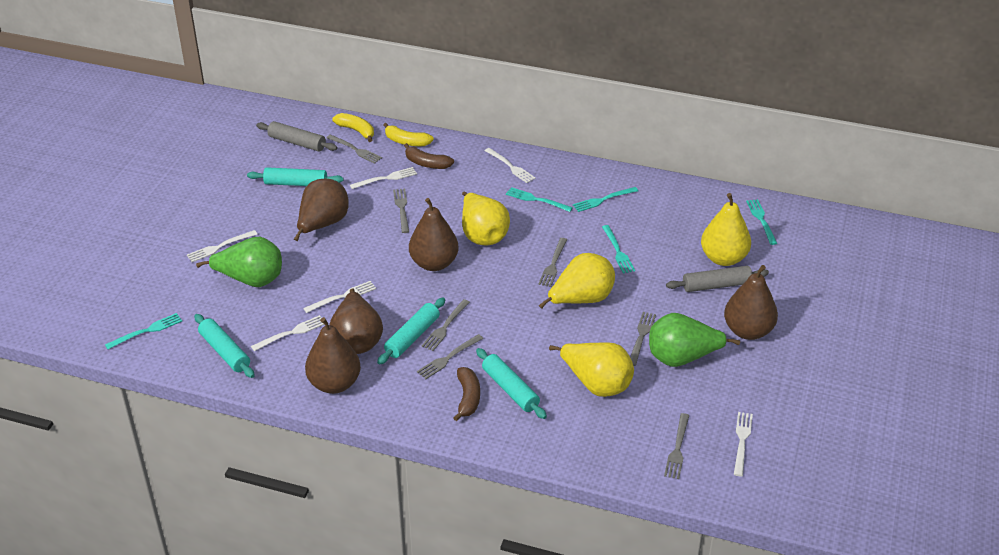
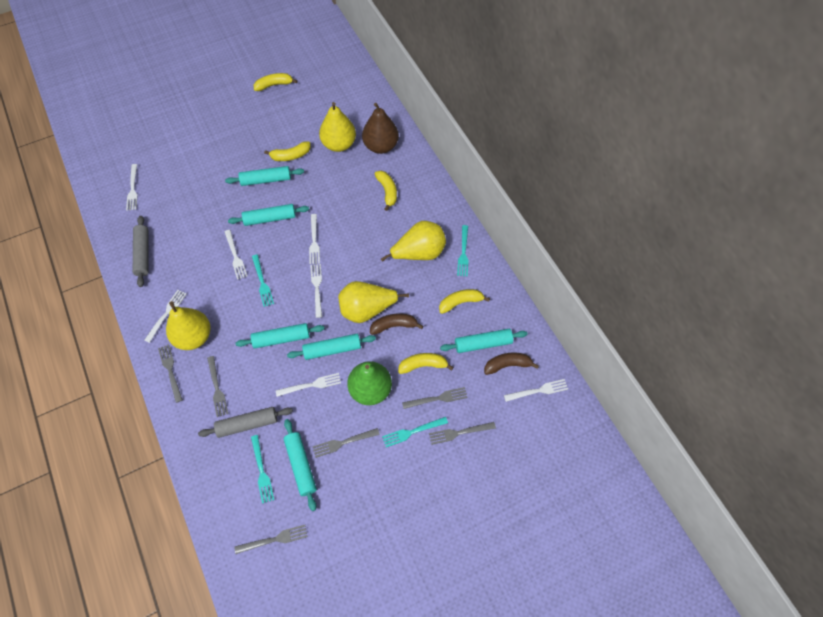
brown pear: [294,179,349,241] [305,317,361,394] [329,288,383,354] [409,198,458,271] [724,265,778,340] = 5 -> [362,103,399,154] = 1
green pear: [196,237,282,287] [649,313,740,367] = 2 -> [347,361,392,405] = 1
grey fork: [326,134,382,164] [393,189,409,233] [417,334,484,379] [422,299,470,351] [538,238,567,287] [630,312,656,366] [664,413,689,479] = 7 -> [158,344,183,403] [207,356,228,417] [234,525,307,554] [313,428,380,458] [402,387,468,409] [429,422,496,445] = 6
turquoise fork: [105,313,182,349] [506,187,573,212] [573,187,638,212] [602,225,635,274] [746,199,778,245] = 5 -> [251,435,274,504] [252,255,274,307] [382,417,448,447] [457,225,468,277] = 4
turquoise rolling pin: [194,314,255,378] [247,167,344,186] [377,297,445,365] [476,348,547,419] = 4 -> [225,166,304,186] [228,204,309,226] [235,323,325,349] [284,419,317,511] [287,334,376,360] [440,329,528,353] = 6
white fork: [187,230,258,262] [251,315,325,351] [303,281,376,313] [350,167,417,189] [485,148,536,183] [734,412,753,476] = 6 -> [126,164,138,211] [144,290,186,343] [225,230,247,280] [276,373,341,397] [309,214,320,264] [310,264,322,318] [504,379,568,402] = 7
yellow banana: [332,113,374,142] [383,123,434,146] = 2 -> [254,73,298,91] [264,141,311,161] [375,171,397,211] [398,353,454,374] [439,289,490,314] = 5

